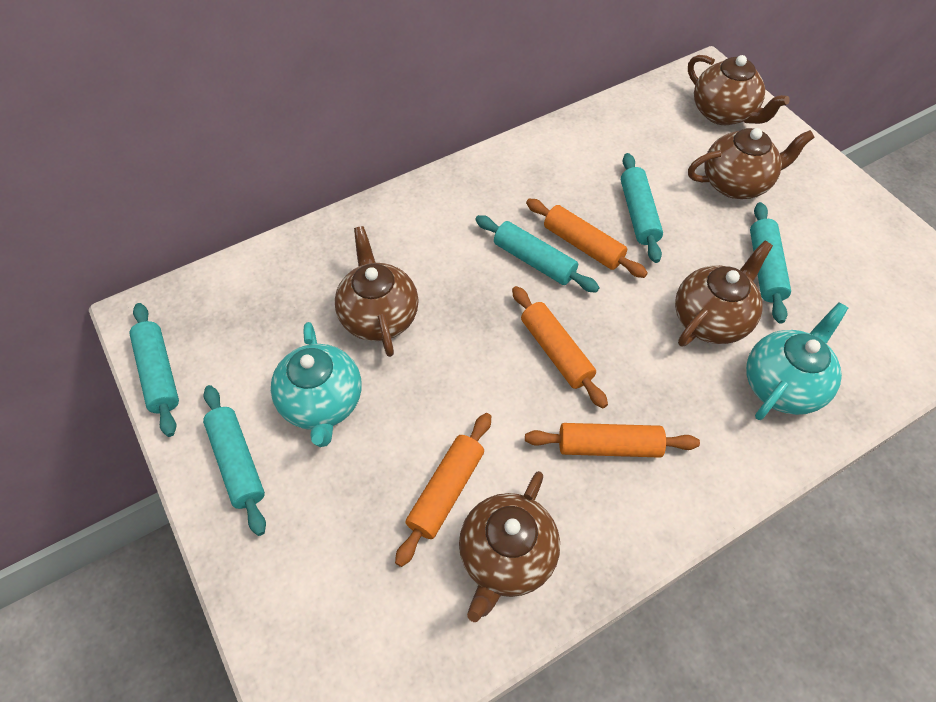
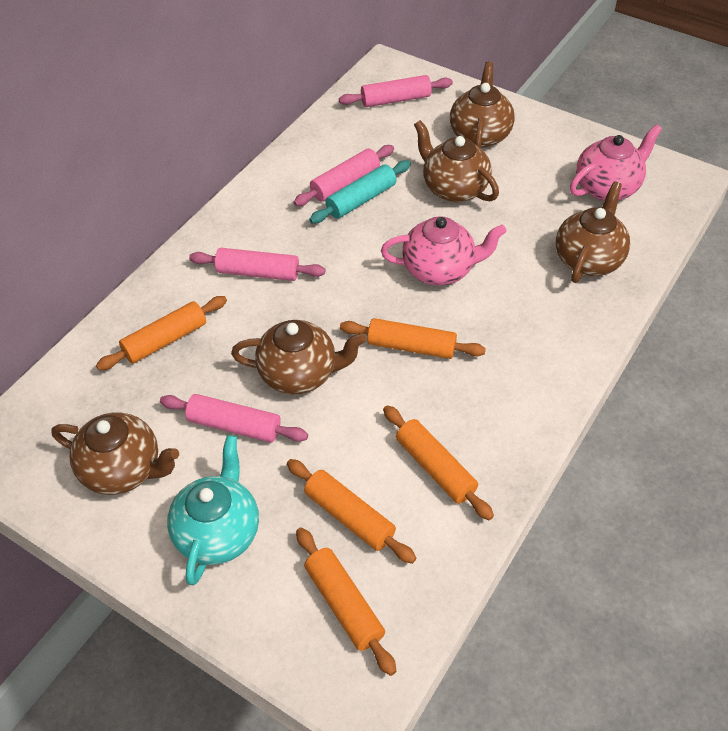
orange rolling pin: [395,413,491,567] [512,286,608,409] [525,423,700,458] [526,199,648,278] = 4 -> [96,296,227,370] [287,459,416,564] [296,527,396,676] [340,318,486,359] [383,405,494,520] = 5
pink rolling pin: none = 0 -> [160,394,308,442] [189,248,326,281] [294,145,394,206] [339,75,453,107] = 4
pink teapot: none = 0 -> [381,216,507,286] [570,124,662,201] = 2
turquoise rolling pin: [130,303,179,437] [203,385,266,536] [475,215,600,293] [621,153,663,263] [750,202,791,324] = 5 -> [309,160,411,223] = 1
turquoise teapot: [271,322,362,447] [746,302,848,420] = 2 -> [167,435,259,585] = 1

